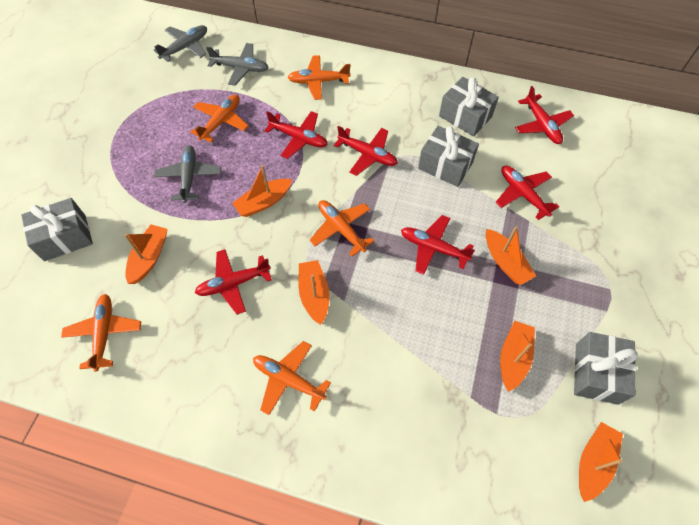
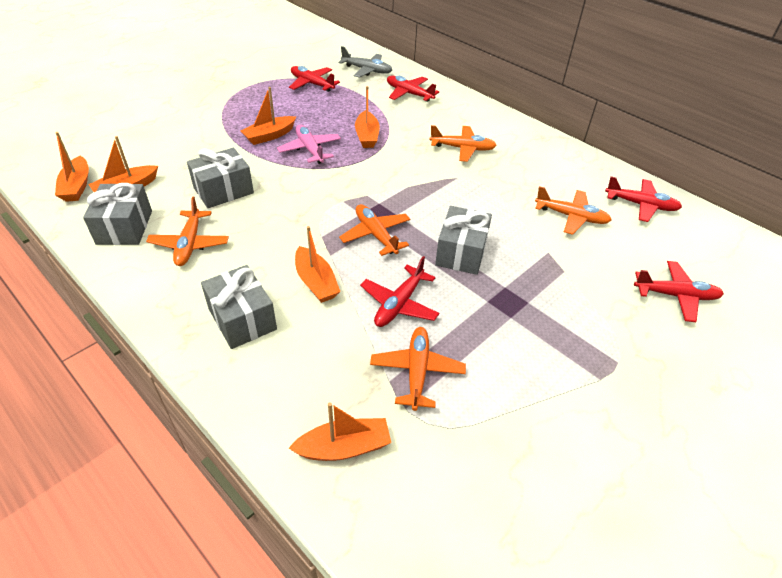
grey plane: [154,25,207,62] [154,145,221,203] [206,43,269,86] = 3 -> [339,46,392,78] = 1
pink plane: none = 0 -> [277,125,341,164] = 1
red plane: [195,249,272,315] [264,111,328,159] [334,126,398,176] [401,215,475,275] [495,166,559,220] [515,86,574,144] = 6 -> [289,66,340,92] [360,256,440,327] [387,76,439,102] [605,176,682,222] [634,261,724,322] = 5

